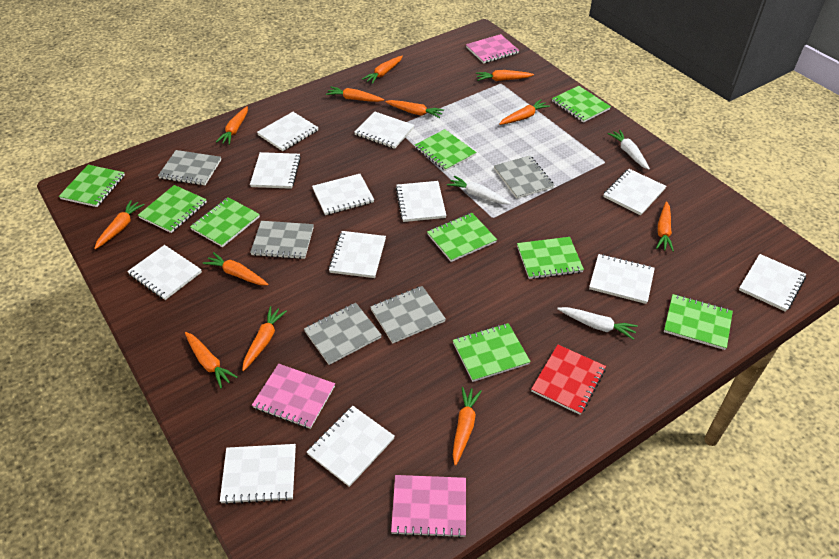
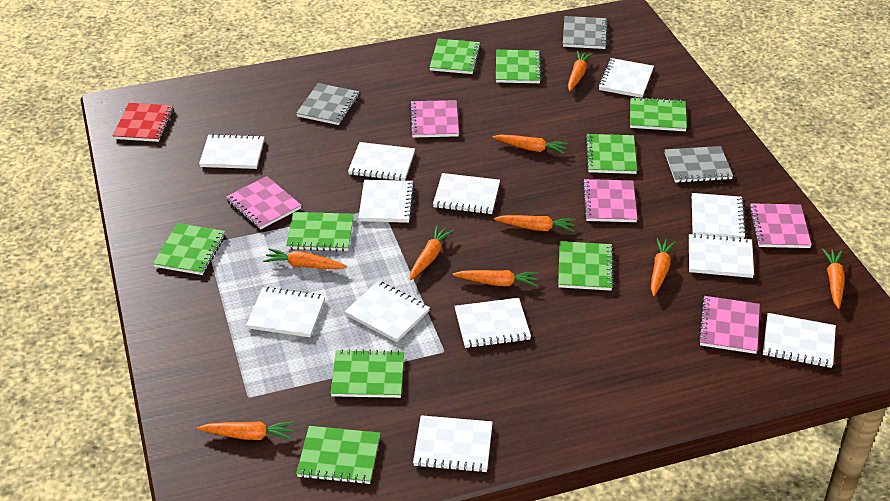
grey notebook: [158,150,221,185] [250,221,314,259] [304,303,382,365] [370,286,446,344] [494,156,554,199] = 5 -> [296,83,359,125] [563,16,608,49] [665,146,733,183] = 3
orange carrot: [94,200,145,249] [185,332,238,388] [203,252,269,285] [216,106,248,145] [242,306,287,371] [326,86,384,102] [362,56,403,84] [385,100,444,118] [453,387,482,465] [476,70,534,81] [499,99,550,125] [656,201,674,252] = 12 -> [197,421,294,440] [263,248,347,269] [410,225,454,280] [453,270,538,287] [492,135,568,154] [494,215,575,232] [568,51,593,91] [651,238,676,296] [822,249,845,309] = 9
pink notebook: [252,364,335,429] [391,475,466,538] [466,34,519,64] = 3 -> [226,176,302,229] [409,100,459,138] [582,179,637,222] [698,296,760,354] [749,203,812,248] = 5
white carrot: [447,176,511,204] [557,307,638,340] [607,130,650,169] = 3 -> none = 0

